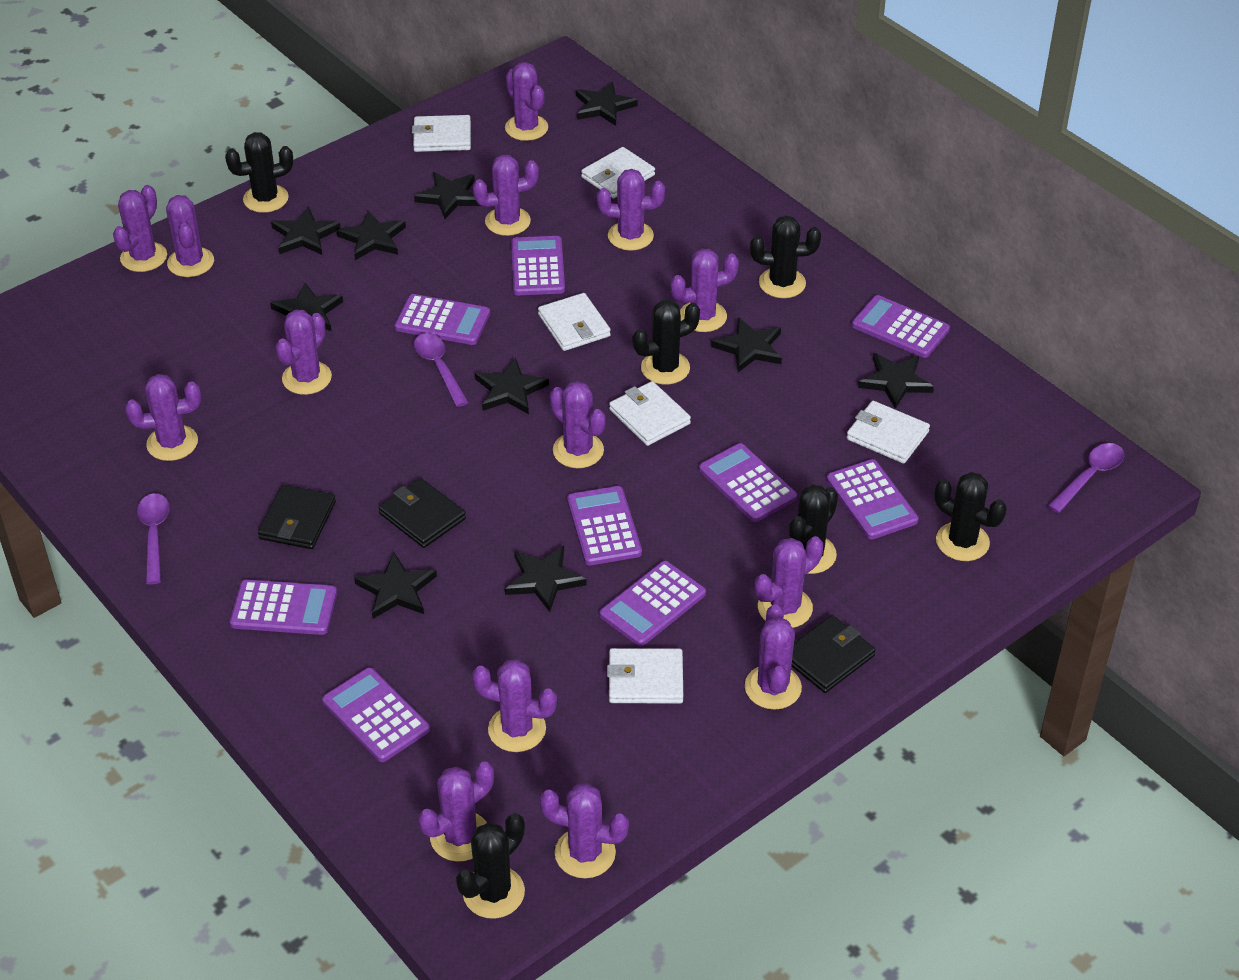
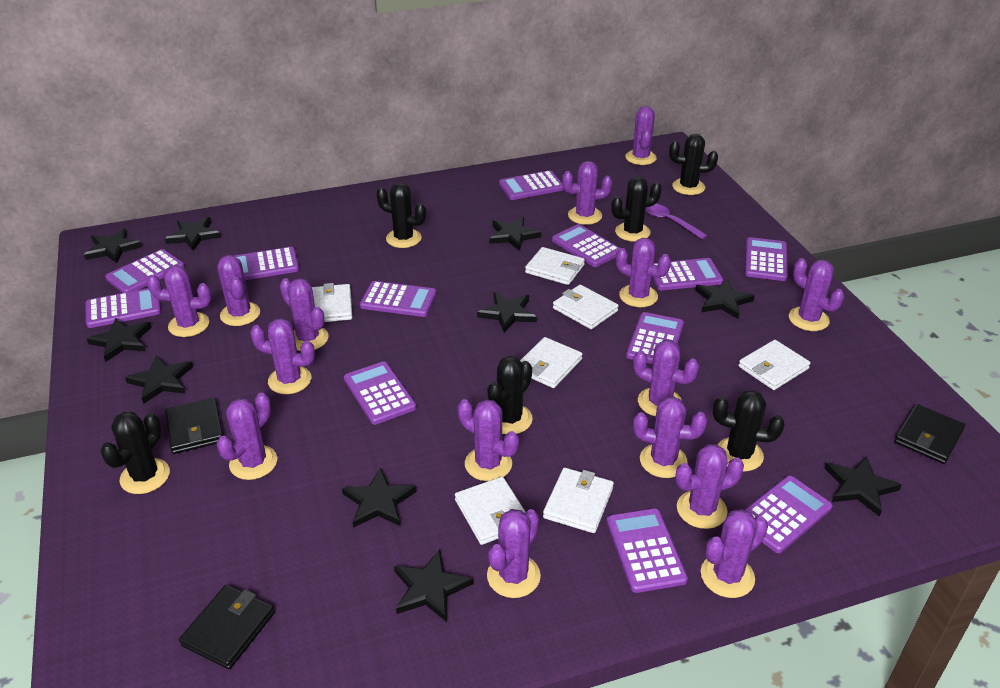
purple cactus: [113,185,167,272] [125,374,201,461] [166,195,214,277] [275,309,332,395] [418,761,494,862] [472,659,557,752] [473,155,539,236] [505,62,548,141] [540,783,629,878] [550,381,606,468] [597,169,665,251] [670,249,739,332] [745,604,802,710] [754,536,823,628] = 14 -> [146,265,212,337] [216,392,277,480] [217,255,260,326] [250,318,315,394] [280,278,329,351] [458,399,519,481] [487,509,541,598] [562,161,613,225] [616,238,671,307] [625,106,657,165] [633,340,699,416] [633,396,707,478] [675,444,744,529] [701,509,768,598] [789,258,844,331] = 15
purple calculator: [230,580,337,635] [322,667,430,762] [395,294,490,345] [511,236,565,295] [567,486,642,565] [600,561,706,646] [699,443,797,522] [826,459,919,539] [852,295,950,358] = 9 -> [85,288,161,328] [105,249,185,293] [235,247,299,280] [344,361,416,425] [360,281,437,317] [499,170,564,200] [552,224,620,267] [607,508,688,593] [626,312,684,364] [652,258,723,290] [744,475,832,553] [745,237,787,281] = 12
purple spoon: [137,493,170,584] [414,333,469,407] [1048,443,1124,513] = 3 -> [645,204,708,239] = 1
white wallet: [412,115,471,152] [538,293,611,351] [581,147,655,199] [607,648,683,704] [609,381,691,446] [846,401,930,464] = 6 -> [312,283,352,322] [455,477,525,545] [520,337,583,388] [525,247,585,285] [543,468,614,533] [553,285,619,329] [738,340,811,390] = 7

